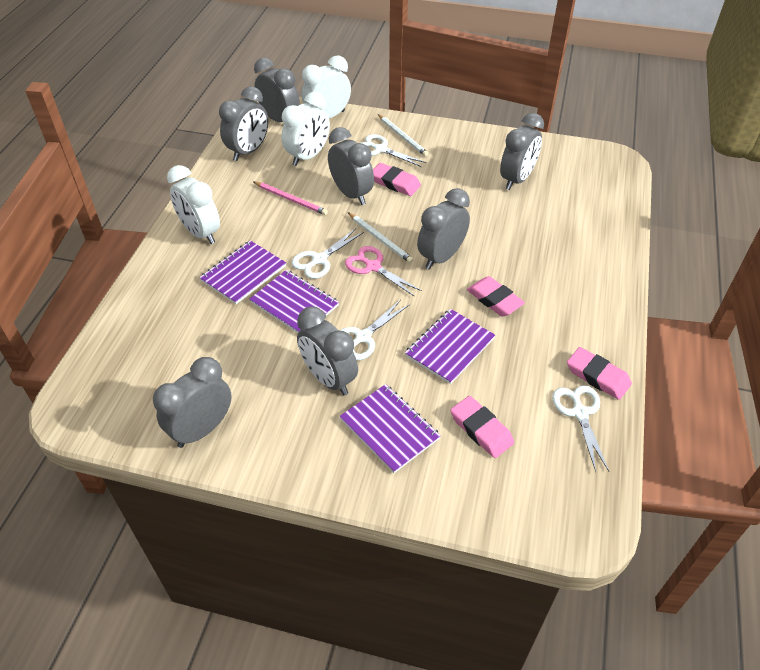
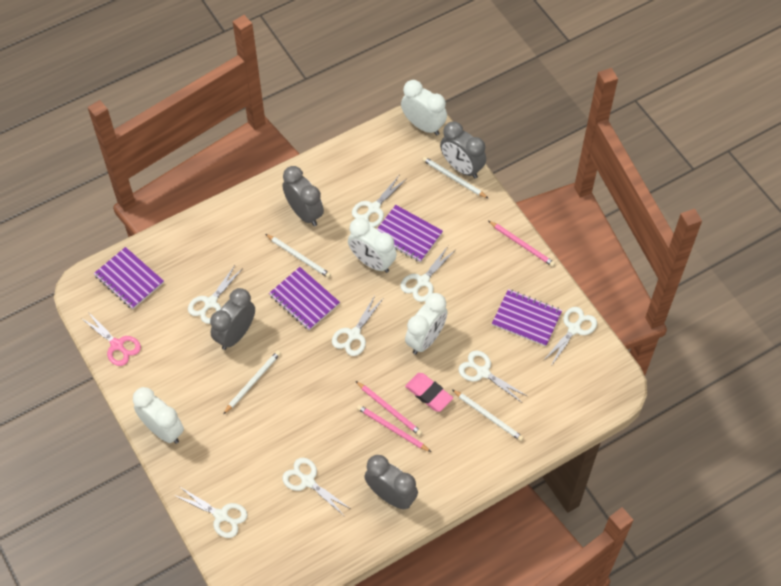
grey clock: [153,357,232,448] [219,86,268,161] [254,58,300,122] [297,307,358,395] [328,127,374,205] [417,188,470,270] [500,113,544,190] = 7 -> [210,288,255,350] [282,166,324,226] [364,455,418,509] [440,122,486,179] = 4
pink eraser: [373,163,421,196] [450,396,514,458] [467,276,525,317] [567,347,632,400] = 4 -> [405,373,453,412] = 1
pink pencil: [253,181,328,215] = 1 -> [356,381,422,436] [357,405,431,452] [489,221,555,267] = 3
white clock: [167,165,220,244] [281,92,330,166] [302,55,351,118] = 3 -> [133,387,184,444] [348,218,397,273] [401,80,447,135] [405,293,448,354] = 4
white pencil: [348,212,414,263] [378,114,429,157] = 2 -> [223,350,281,414] [265,234,331,278] [422,157,488,198] [452,389,524,441] = 4
white scissors: [292,228,364,279] [340,300,410,360] [362,134,426,167] [552,385,609,472] = 4 -> [174,486,248,538] [188,265,243,324] [282,458,351,515] [332,296,383,356] [352,176,406,227] [400,246,455,302] [458,351,527,403] [543,307,597,366] = 8

